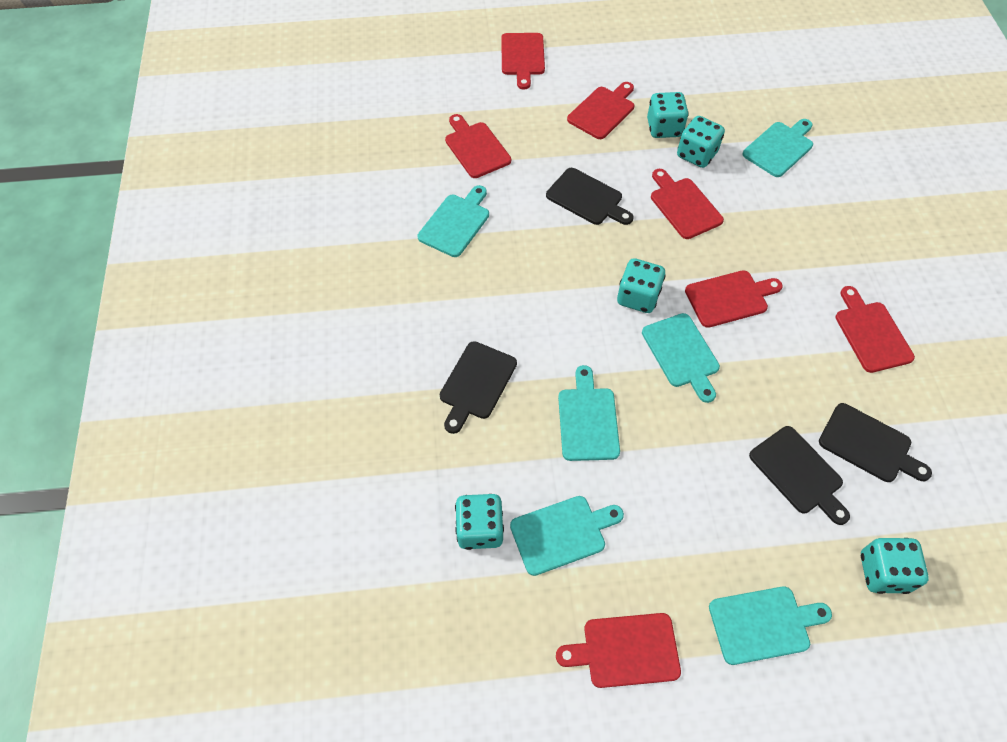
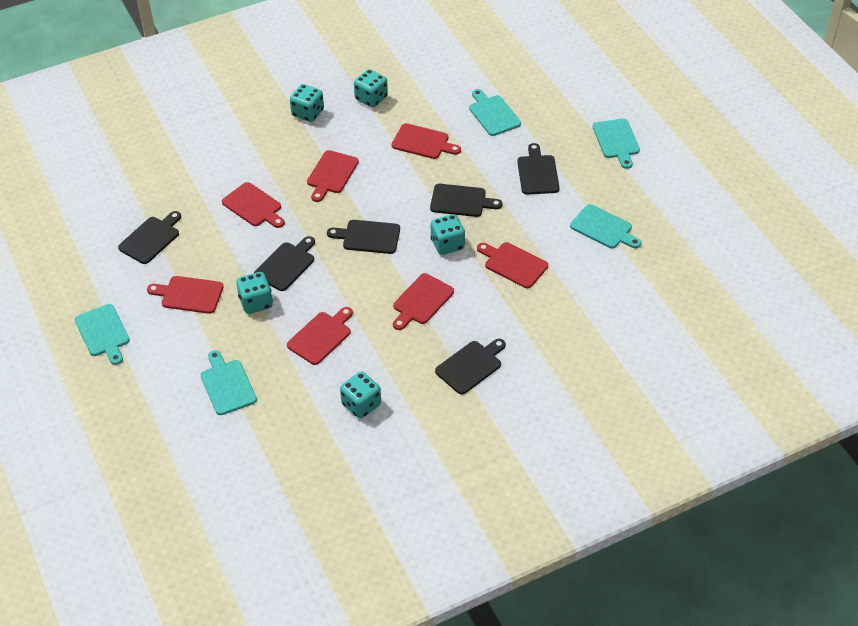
black cutting board: [440,341,517,434] [546,168,633,225] [749,426,850,525] [819,403,932,482] = 4 -> [118,211,181,264] [254,236,315,291] [327,220,400,254] [430,184,502,217] [435,339,506,395] [517,143,560,195] = 6
turquoise cutting board: [417,185,489,257] [510,496,624,576] [558,365,620,461] [642,313,720,403] [709,586,832,665] [743,119,813,177] = 6 -> [74,304,130,365] [201,350,257,415] [469,89,521,136] [570,204,641,248] [593,118,640,169] = 5

